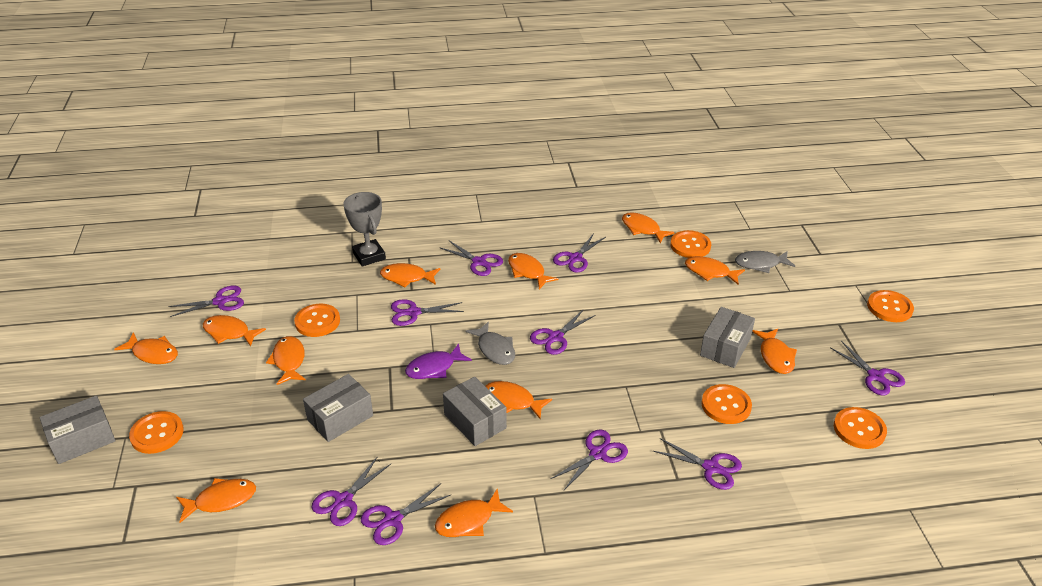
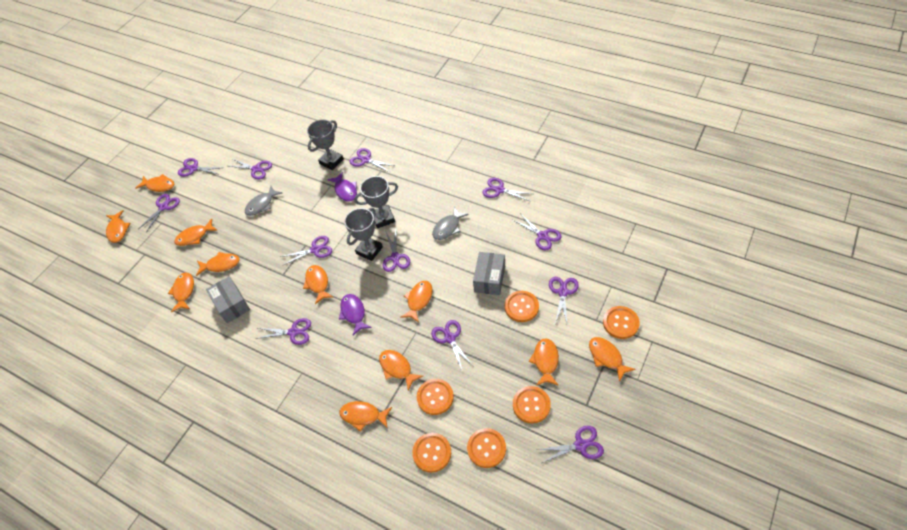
grey box: [40,395,116,464] [303,374,373,442] [443,377,507,446] [700,307,755,368] = 4 -> [206,276,250,323] [473,252,505,295] = 2
grey trophy: [343,192,386,266] = 1 -> [307,120,344,170] [345,208,383,261] [354,176,398,228] = 3
purple fish: [405,343,472,379] = 1 -> [327,172,357,202] [339,294,372,335] = 2
purple scissors: [168,286,244,317] [312,456,391,526] [361,483,451,545] [391,299,464,326] [439,241,503,276] [530,309,595,355] [551,429,628,490] [553,233,606,272] [653,438,742,490] [830,341,905,396] = 10 -> [140,194,180,233] [178,158,222,177] [229,159,272,179] [255,318,311,345] [280,236,332,266] [349,148,395,172] [383,230,410,272] [431,320,474,370] [482,178,532,201] [513,213,562,250] [538,426,604,463] [549,277,579,324] = 12

